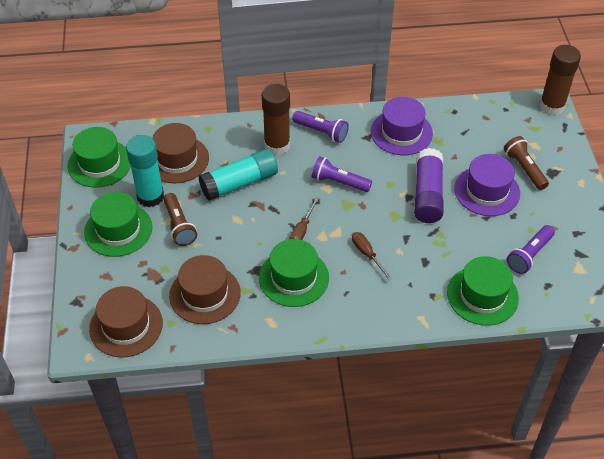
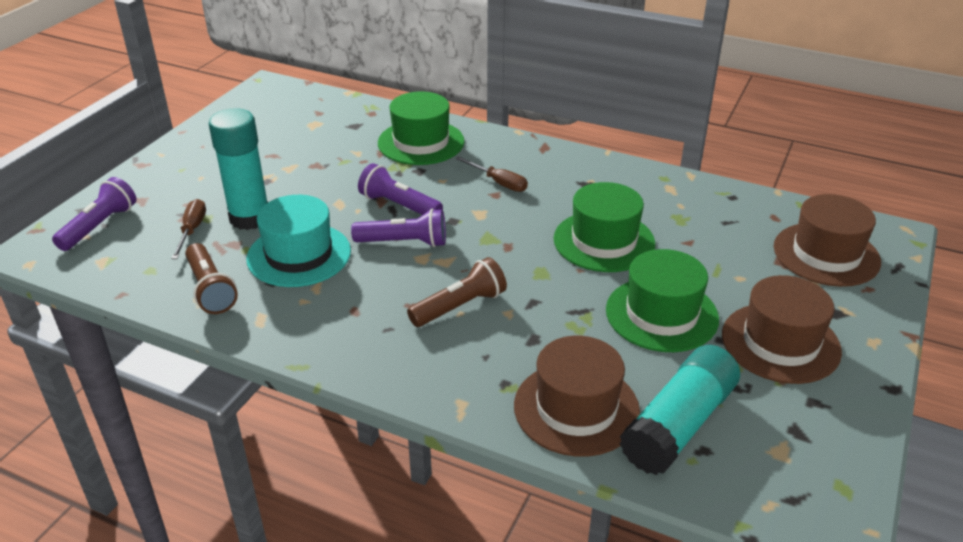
brown glue stick: [262,84,290,155] [539,45,581,115] = 2 -> none = 0
green hat: [67,127,131,188] [84,192,152,257] [259,239,329,307] [447,256,519,326] = 4 -> [378,91,465,165] [554,182,655,272] [606,249,719,352] = 3
purple glue stick: [414,148,444,223] = 1 -> none = 0
purple hat: [371,97,433,155] [454,154,520,216] = 2 -> none = 0
turquoise hat: none = 0 -> [246,195,351,287] = 1

